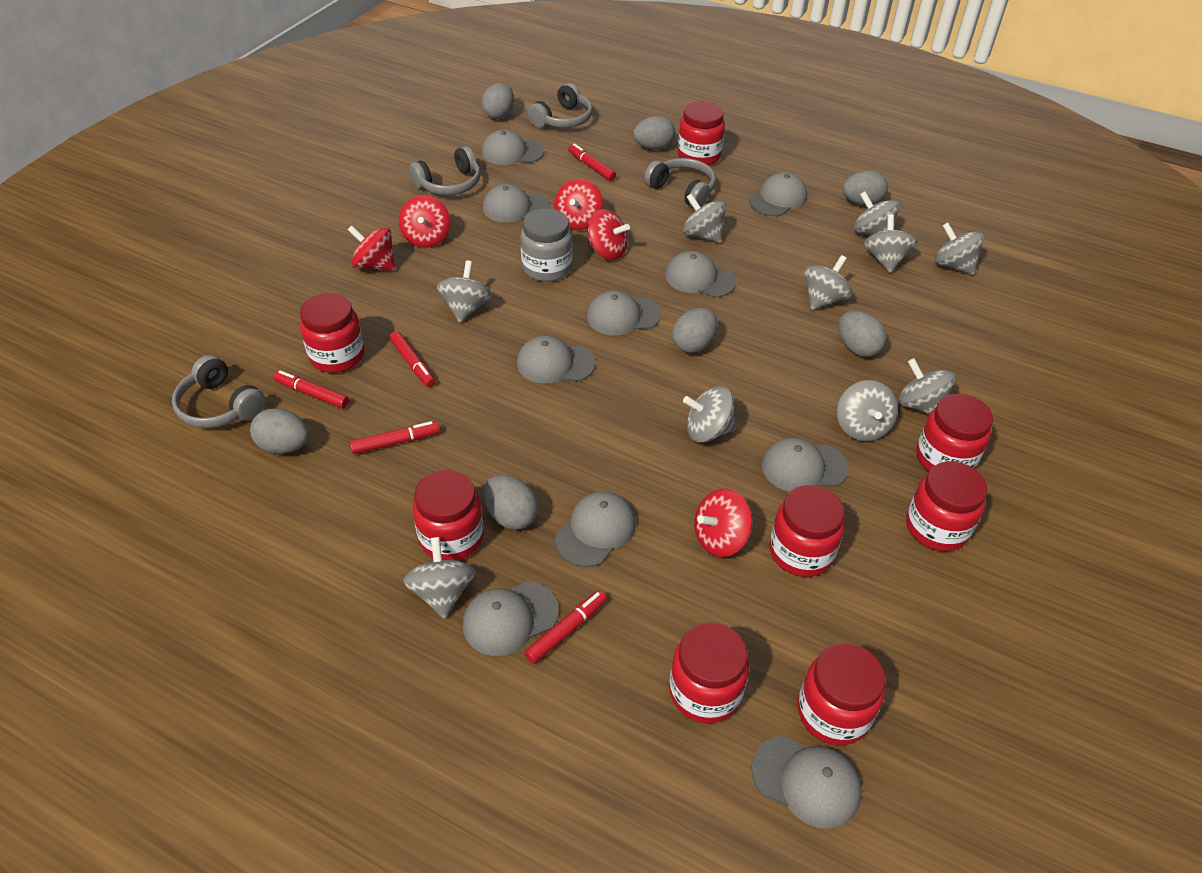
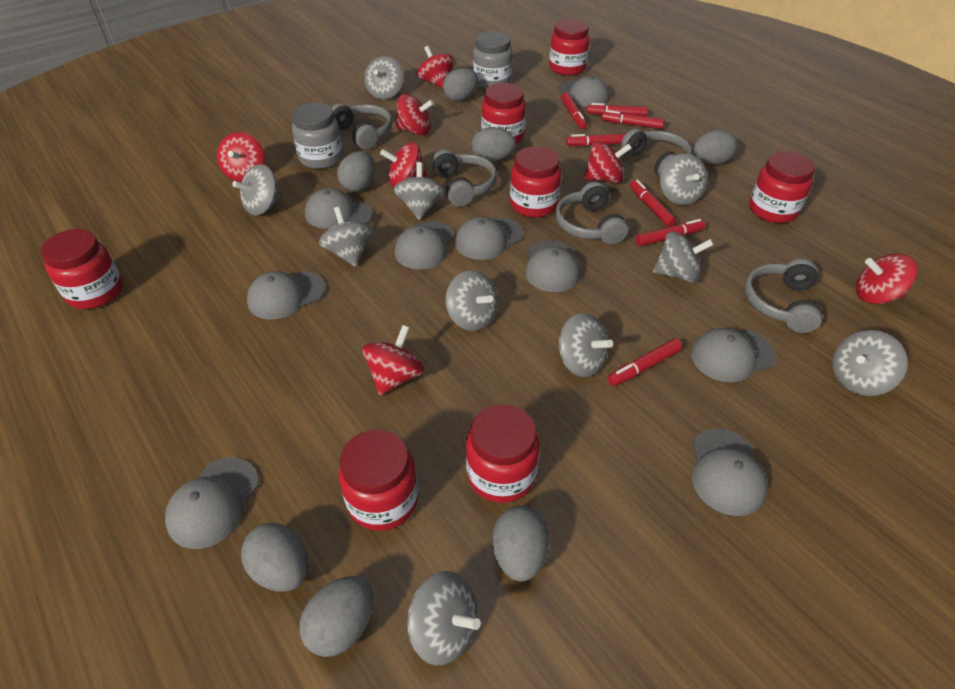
grey cap: [463,582,559,656] [482,129,544,165] [483,184,549,223] [517,335,595,384] [555,492,636,567] [587,291,661,335] [665,251,736,298] [749,172,807,216] [752,736,862,829] [762,438,849,492] = 10 -> [165,457,259,549] [247,271,326,320] [305,188,373,229] [395,221,454,269] [455,217,523,260] [525,240,580,292] [558,76,609,107] [691,328,776,382] [692,429,768,516] = 9
grey headphones: [172,355,266,428] [409,146,481,195] [527,83,593,128] [644,158,716,208] = 4 -> [331,103,392,150] [431,149,497,207] [555,182,628,244] [621,129,692,177] [744,258,823,333] = 5
grey jar: [520,208,573,282] = 1 -> [292,103,343,169] [473,32,513,89] = 2
red jar: [300,293,365,373] [413,470,484,561] [669,622,749,724] [678,101,725,166] [770,485,845,577] [798,643,885,746] [906,461,988,551] [916,394,993,471] = 8 -> [41,229,123,309] [338,429,418,531] [466,404,540,503] [481,83,526,144] [510,146,561,218] [549,19,590,76] [749,151,815,223] = 7
red marker: [274,370,349,409] [350,421,440,454] [389,331,435,387] [524,590,607,664] [568,143,616,181] = 5 -> [561,92,587,129] [566,133,626,146] [586,103,648,117] [602,110,665,129] [607,338,682,386] [630,180,676,227] [636,219,705,246] = 7
red spinning top: [348,225,395,271] [399,195,450,248] [554,179,603,230] [587,209,630,260] [694,489,753,557] = 5 -> [217,132,265,182] [362,325,424,395] [380,142,427,187] [396,94,434,135] [417,46,454,88] [584,141,632,183] [856,254,918,304] = 7

